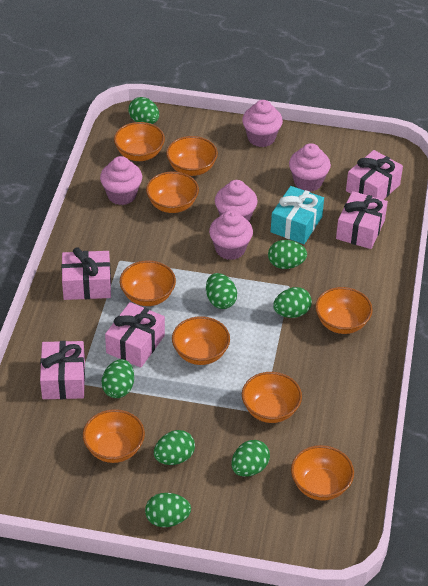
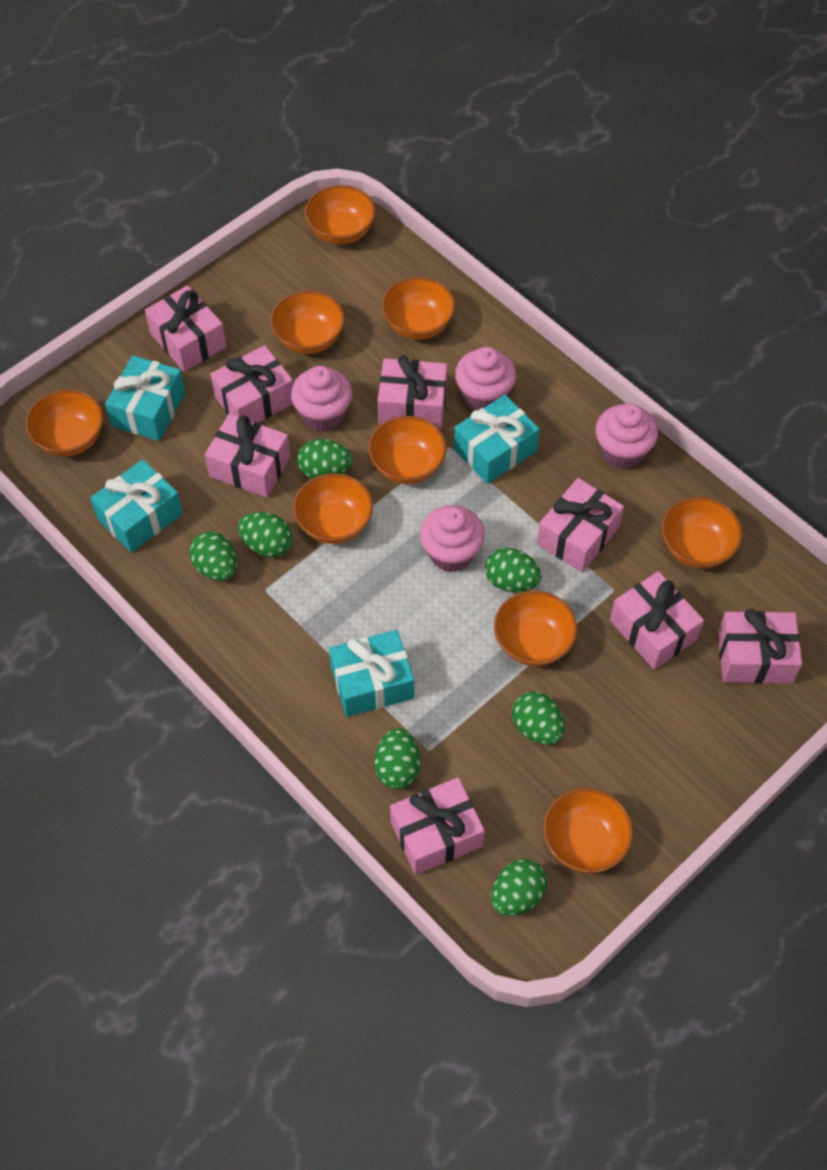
green egg: [101,359,134,398] [128,97,159,124] [145,493,191,527] [154,430,195,465] [206,273,237,309] [231,440,270,477] [268,240,307,269] [273,287,312,318] = 8 -> [189,531,237,581] [238,512,292,557] [297,439,352,479] [374,728,420,789] [485,548,541,592] [491,859,547,916] [512,691,565,745] = 7
pink cupcake: [100,156,142,205] [209,210,253,260] [215,180,258,221] [242,100,283,147] [289,143,331,192] = 5 -> [291,366,352,432] [420,505,485,572] [455,347,516,411] [596,403,658,469] = 4
pink gift: [40,341,85,399] [61,247,111,300] [105,302,165,368] [336,191,388,249] [346,150,403,200] = 5 -> [145,285,226,372] [205,414,291,498] [210,345,293,423] [378,355,447,429] [390,777,485,875] [537,478,624,572] [610,571,704,669] [718,609,802,684] = 8
turquoise gift: [271,186,324,244] = 1 -> [90,459,183,553] [105,356,185,441] [329,630,414,717] [454,395,540,484] = 4

